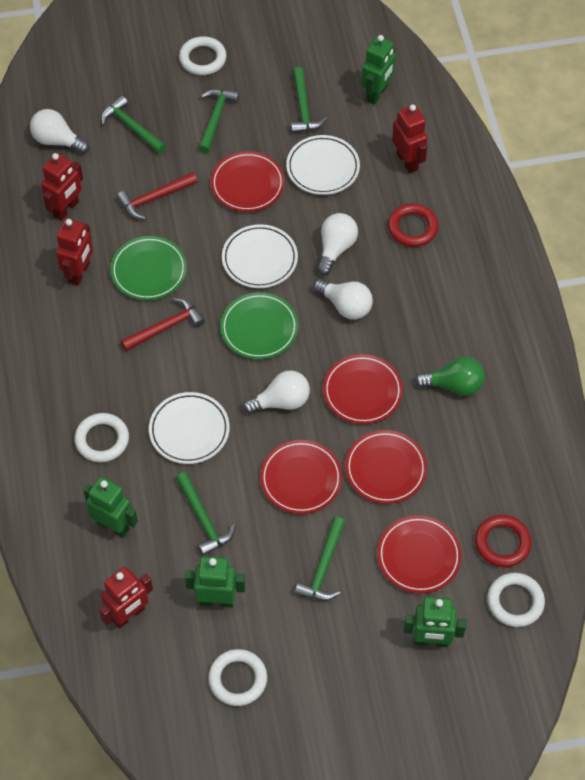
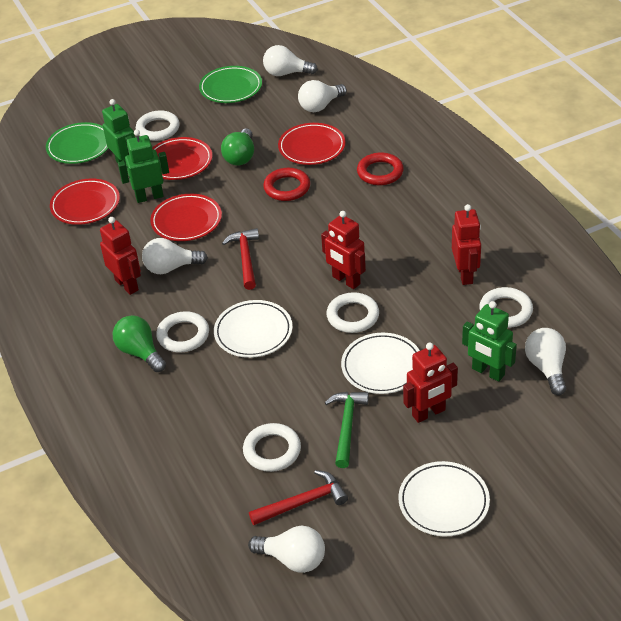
green hammer: [101,96,166,154] [175,472,236,556] [198,89,239,153] [291,67,327,133] [295,517,345,601] = 5 -> [325,392,369,468] = 1
green light bulb: [415,357,485,396] = 1 -> [113,315,166,372] [221,128,254,166] = 2
green robot: [83,477,138,538] [185,556,246,608] [362,35,396,105] [404,597,466,647] = 4 -> [102,99,135,173] [118,130,169,203] [462,301,517,382] = 3
red plate: [211,151,285,212] [260,440,342,514] [323,354,403,424] [345,430,427,504] [377,515,462,593] = 5 -> [50,178,120,225] [150,194,222,241] [152,137,212,180] [278,123,346,165] = 4
white light bulb: [30,109,89,154] [243,370,310,414] [313,279,373,319] [317,213,358,275] = 4 -> [142,238,208,274] [248,526,325,573] [263,45,318,76] [298,80,347,112] [525,328,567,395] = 5
white ring: [74,413,129,463] [179,36,226,75] [208,649,267,706] [487,573,545,627] = 4 -> [136,110,180,141] [156,311,209,353] [243,423,301,472] [326,292,379,333] [479,287,533,328] = 5

